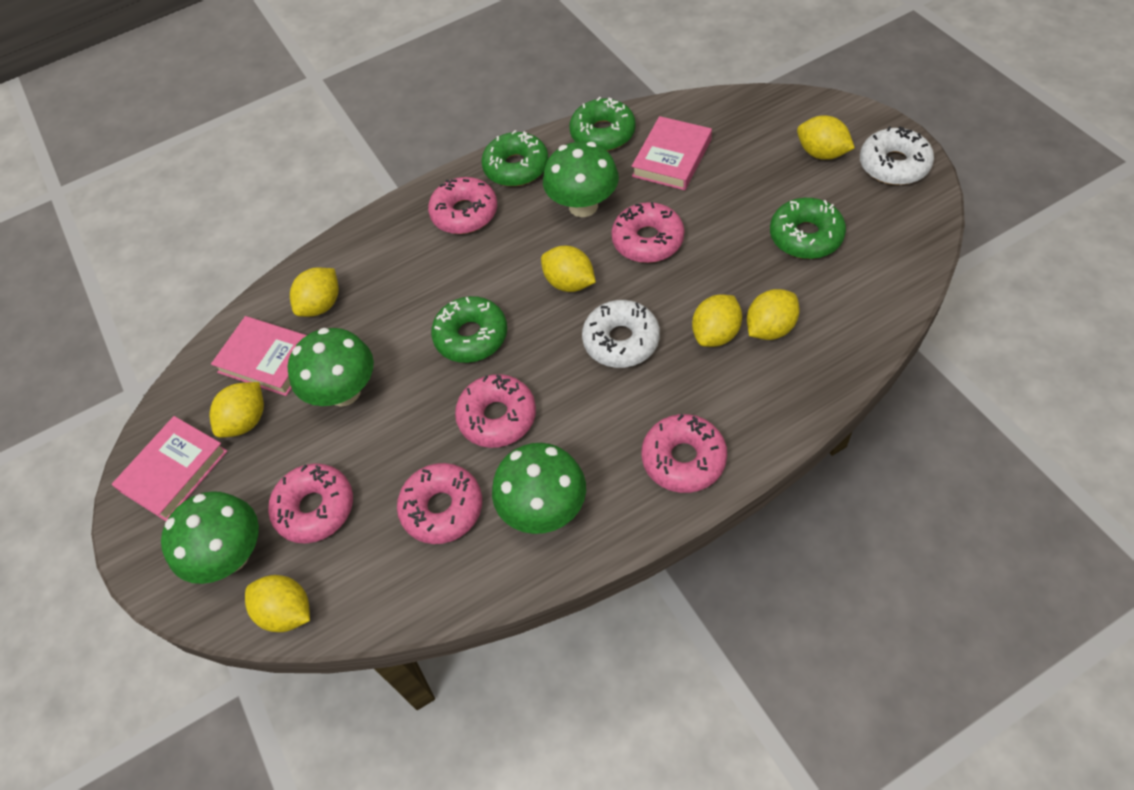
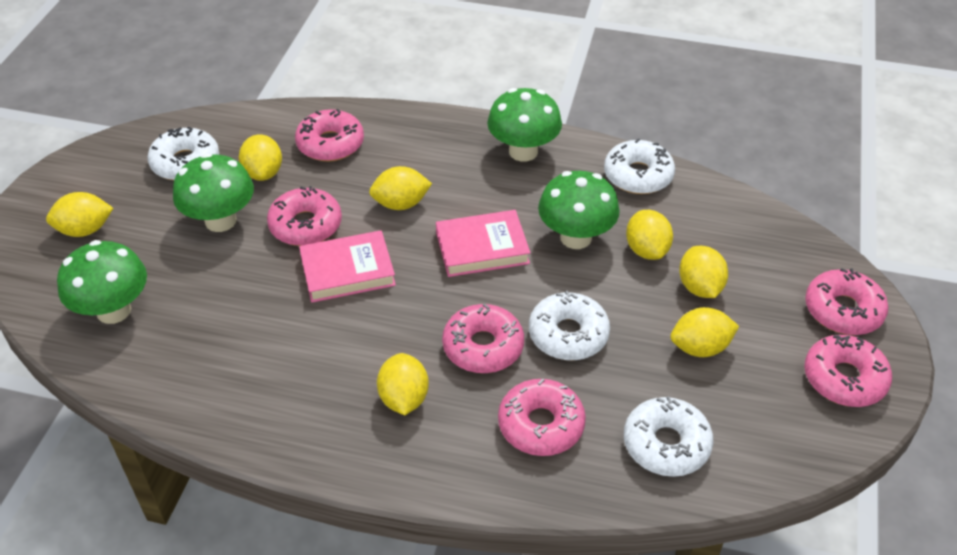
green donut: [431,296,507,363] [481,130,549,186] [570,97,636,151] [770,198,846,259] = 4 -> none = 0
pink book: [111,416,228,521] [211,316,307,396] [632,116,712,190] = 3 -> [299,230,396,303] [436,210,531,277] = 2
white donut: [582,300,660,368] [860,126,934,185] = 2 -> [147,126,219,180] [529,291,610,360] [604,138,675,194] [624,396,713,477] = 4

